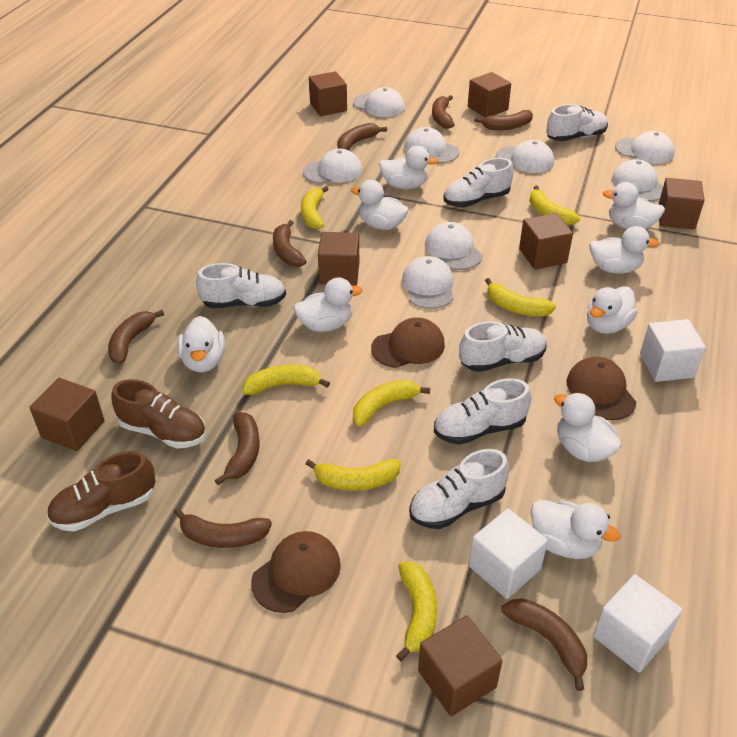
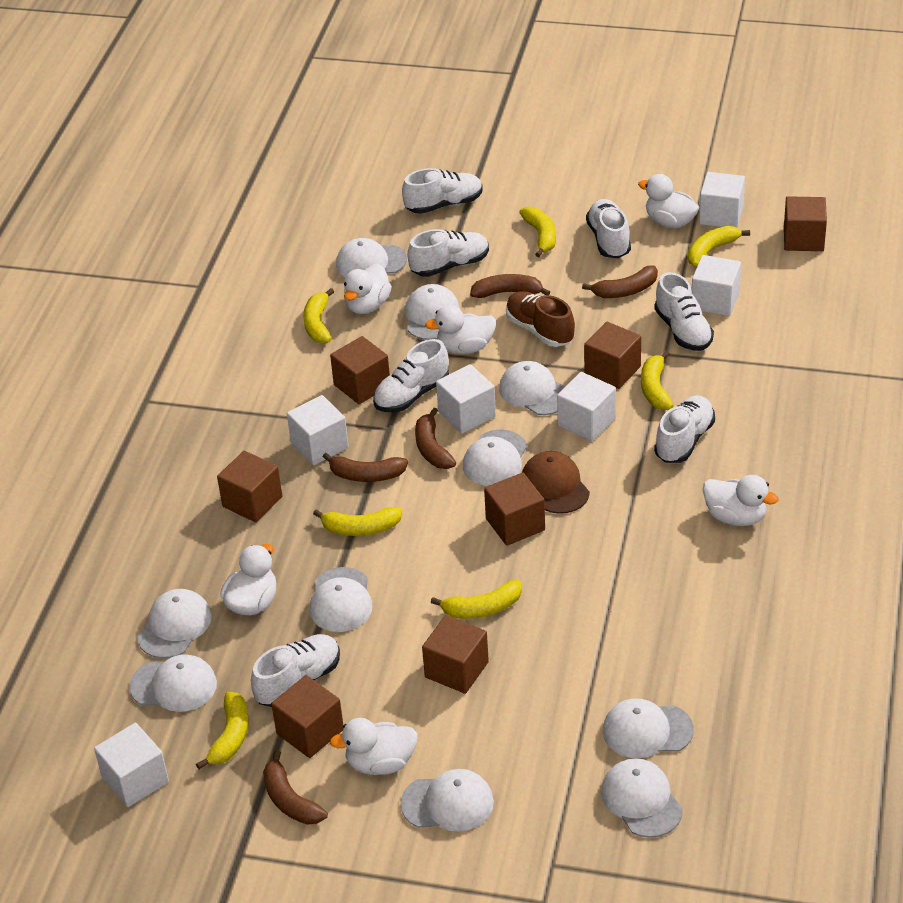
brown banana: [108,310,164,364] [173,508,272,548] [215,412,260,485] [273,220,307,267] [337,123,387,150] [432,95,455,129] [474,110,533,130] [501,598,587,691] = 8 -> [263,750,328,825] [323,453,408,482] [415,408,456,469] [470,274,550,298] [582,266,658,298] = 5
brown cap: [251,531,341,613] [371,318,445,368] [567,357,636,420] = 3 -> [522,451,590,514] = 1
brown shoe: [47,451,156,532] [111,379,206,448] = 2 -> [506,291,575,347] = 1
white cap: [303,149,362,183] [353,87,405,117] [402,256,454,309] [404,127,459,163] [425,222,482,270] [496,140,554,173] [612,159,663,201] [615,131,674,164] = 8 -> [129,654,217,712] [138,589,212,658] [310,567,373,632] [336,238,407,277] [400,769,494,832] [405,284,459,340] [463,430,527,486] [499,361,565,415] [601,758,683,838] [603,698,694,758] = 10
white cube: [469,508,548,599] [593,574,683,673] [640,319,706,382] = 3 -> [94,723,169,807] [287,395,349,466] [436,364,496,434] [557,372,616,441] [692,255,741,316] [699,172,745,228] = 6
white duck: [177,316,225,372] [294,277,363,332] [351,180,409,230] [379,146,438,189] [531,500,620,559] [554,393,622,462] [587,286,638,334] [589,226,659,274] [603,182,665,230] = 9 -> [220,544,277,615] [330,718,418,775] [344,263,392,314] [425,305,496,354] [638,174,700,228] [703,475,779,526] = 6
white shoe: [196,263,286,308] [409,449,509,529] [434,378,531,445] [443,158,513,207] [459,321,547,372] [546,104,608,141] = 6 -> [251,634,340,707] [373,339,449,412] [402,168,483,214] [407,229,489,277] [586,199,631,258] [654,395,715,463] [655,272,714,351] = 7

